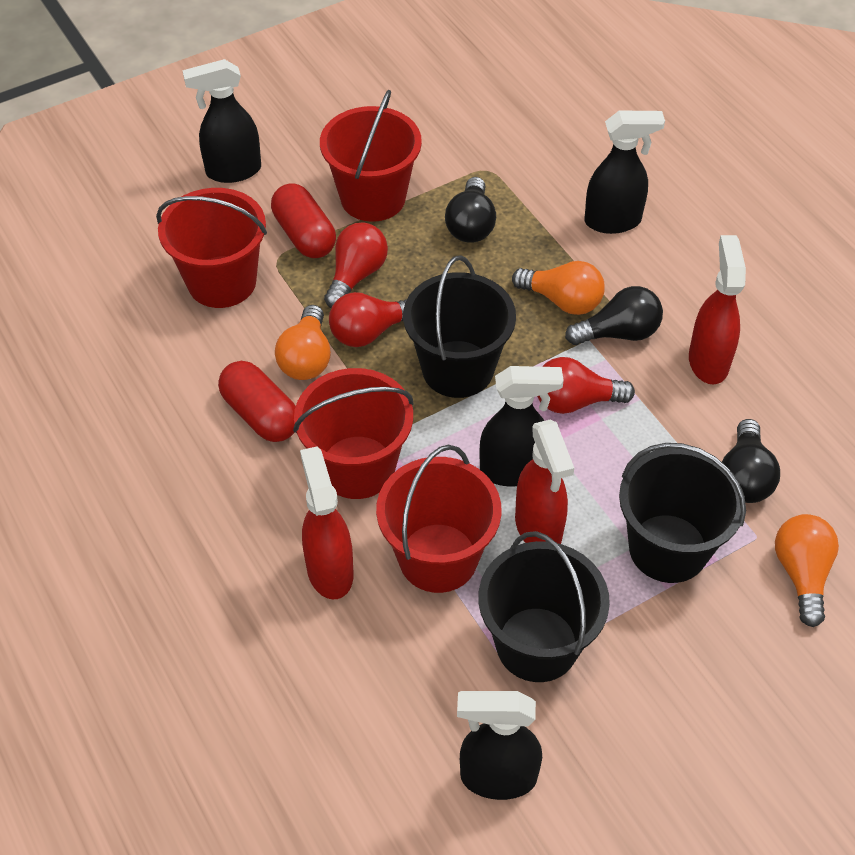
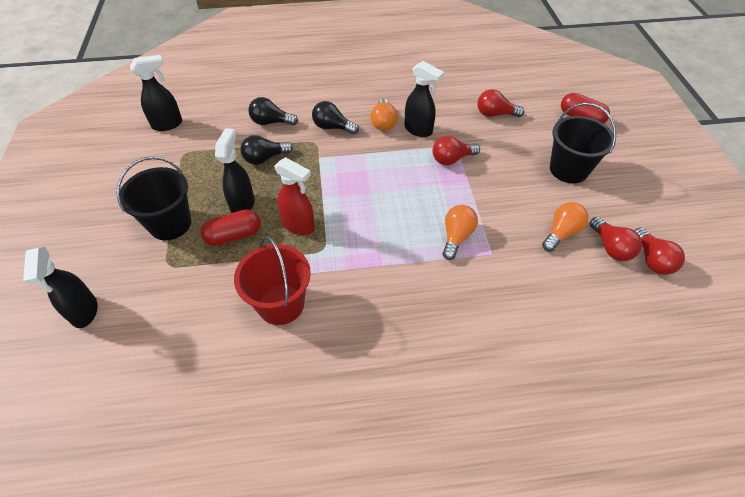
black bucket: [403,255,516,398] [478,531,610,682] [619,443,746,583] = 3 -> [116,156,191,240] [550,103,616,183] = 2
red bucket: [156,188,267,308] [293,368,414,499] [320,90,422,222] [376,445,502,593] = 4 -> [234,236,311,325] = 1
red light bulb: [324,223,388,308] [329,292,407,347] [537,357,635,414] = 3 -> [432,136,480,165] [477,89,525,117] [589,217,642,261] [635,228,685,275] = 4
red spray bottle: [300,446,354,599] [515,419,574,544] [689,235,746,384] = 3 -> [274,157,315,235] = 1

